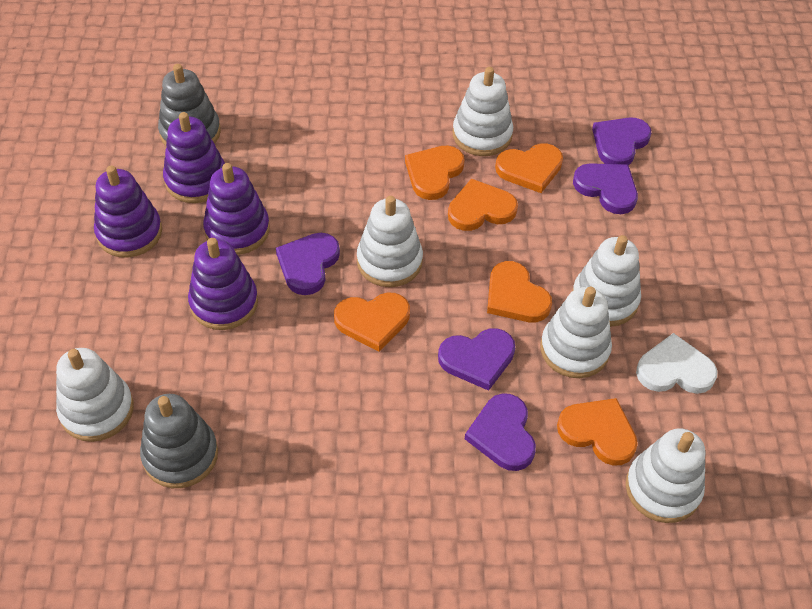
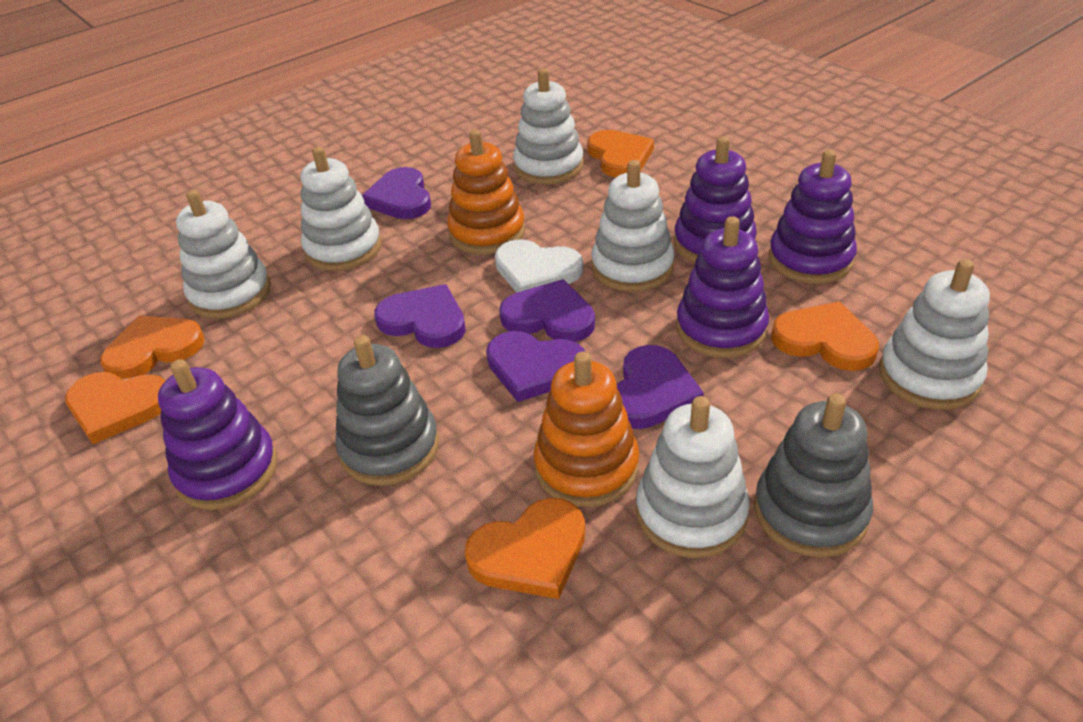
orange heart: [334,292,410,352] [405,146,465,200] [448,178,518,231] [487,261,552,322] [495,143,563,193] [557,398,638,466] = 6 -> [65,372,165,444] [100,315,205,379] [464,498,585,599] [587,130,654,177] [771,301,879,371] = 5
orange stacking toy: none = 0 -> [447,130,525,254] [534,352,639,507] = 2

